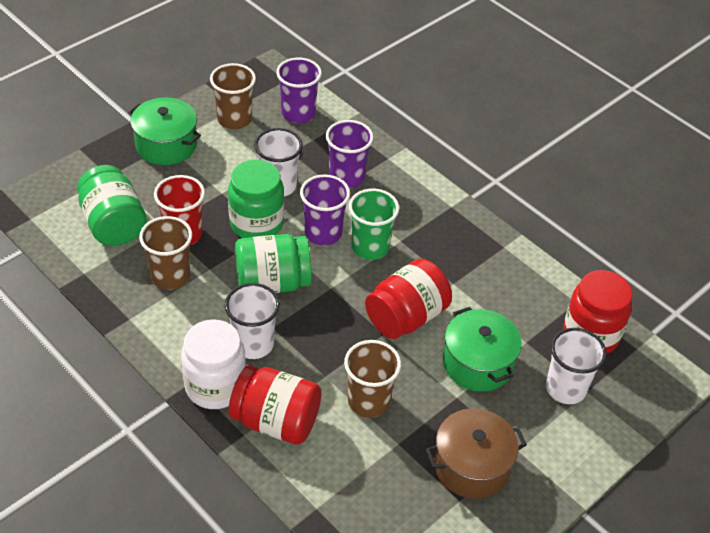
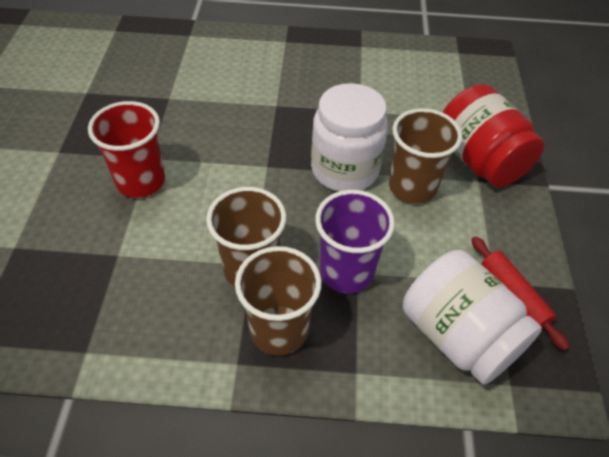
brown pot: [426,408,527,499] = 1 -> none = 0
green cup: [349,189,399,260] = 1 -> none = 0
green jar: [77,165,147,246] [228,160,284,238] [235,234,312,293] = 3 -> none = 0
green pot: [128,98,201,165] [443,307,522,392] = 2 -> none = 0
purple cup: [276,58,322,123] [300,174,350,246] [326,120,374,188] = 3 -> [315,190,395,294] = 1
red jar: [229,365,322,445] [365,259,452,339] [563,270,632,354] = 3 -> [443,84,544,187] = 1
red rolling pin: none = 0 -> [471,236,569,351] = 1
white cup: [225,283,280,359] [254,128,303,196] [546,328,607,404] = 3 -> none = 0
white jar: [181,319,246,409] = 1 -> [311,83,388,192] [403,250,542,385] = 2

